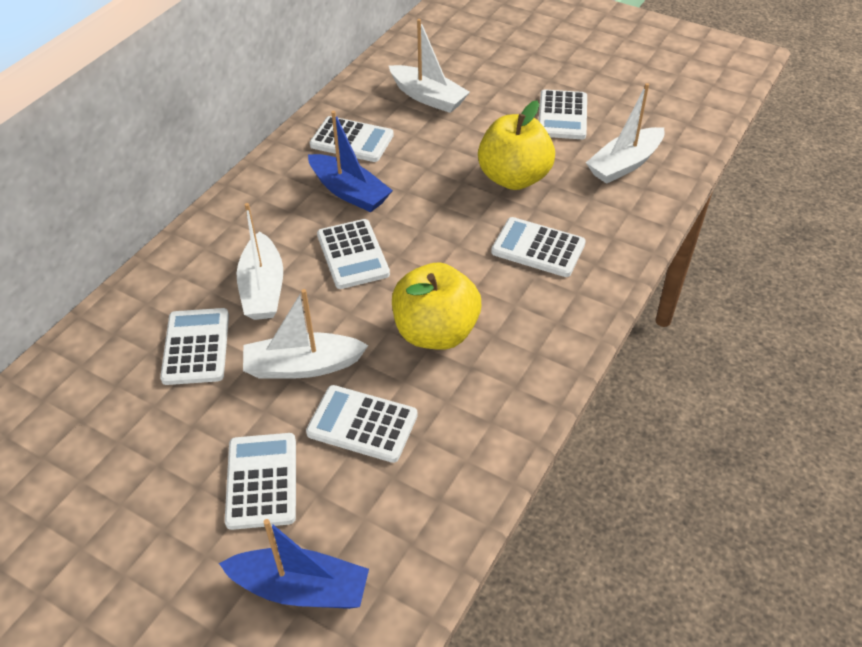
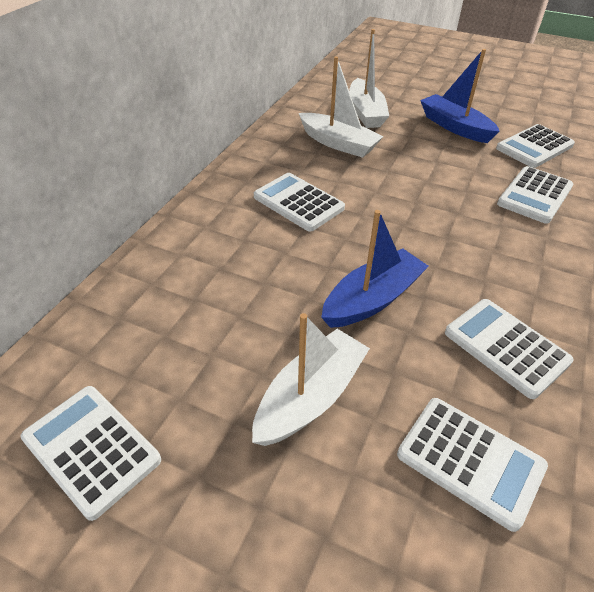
white boat: [237,203,283,320] [243,289,369,379] [389,19,470,113] [586,83,665,184] = 4 -> [252,313,370,446] [299,57,384,158] [349,29,389,128] = 3
white calculator: [160,308,229,385] [225,433,296,530] [306,385,418,463] [310,116,394,162] [317,219,390,289] [491,217,586,277] [539,89,587,139] = 7 -> [21,386,161,521] [254,173,345,232] [397,398,548,532] [445,299,574,399] [496,124,575,168] [497,166,573,224] = 6
yellow apple: [392,262,481,350] [478,101,555,190] = 2 -> none = 0

